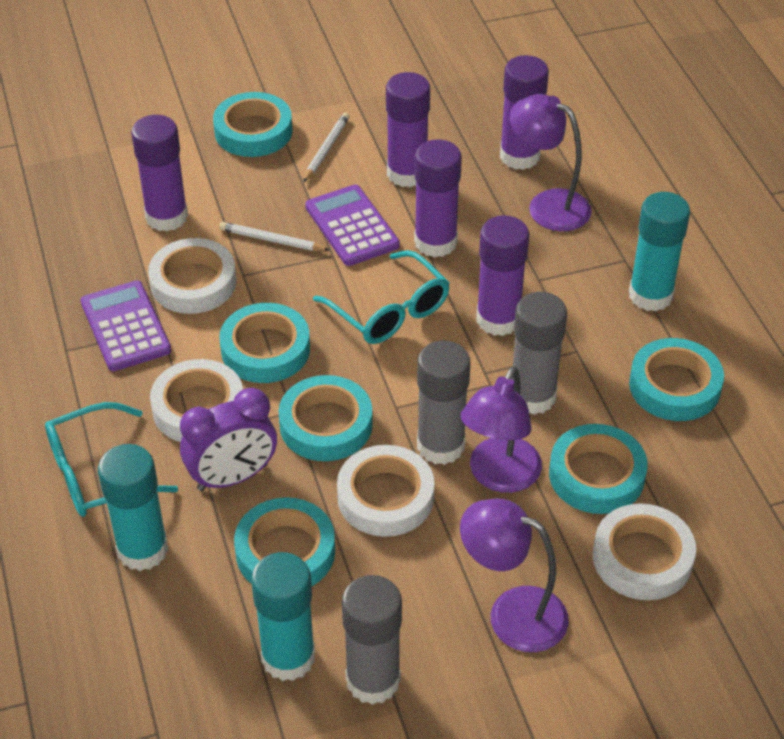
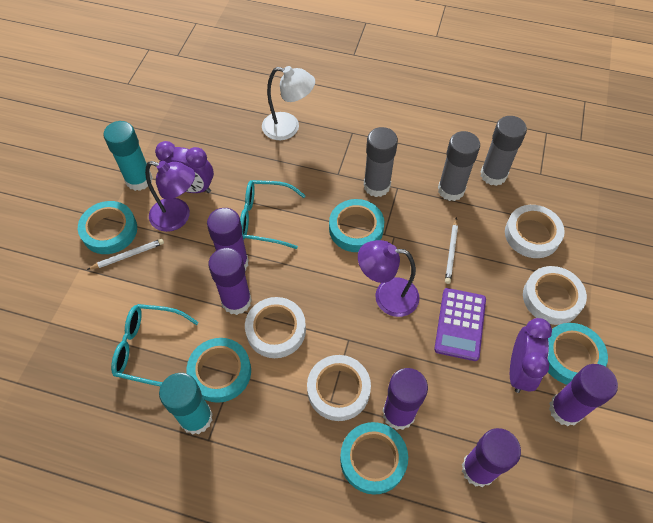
purple calculator: [80,280,171,371] [305,184,400,266] = 2 -> [434,288,486,361] = 1
purple clock: [180,388,277,491] = 1 -> [155,141,214,193] [510,318,552,393] = 2
purple lamp: [460,499,569,652] [461,366,542,493] [509,94,592,231] = 3 -> [145,161,195,232] [358,240,419,317] = 2
turquoise glue stick: [98,444,168,571] [251,552,315,681] [629,192,690,311] = 3 -> [104,121,153,191] [159,373,213,435] = 2
turquoise tape: [213,92,293,157] [219,303,310,383] [234,497,335,586] [278,375,373,461] [549,424,648,514] [629,338,724,421] = 6 -> [78,201,137,254] [187,338,251,403] [329,199,384,252] [340,422,408,495] [548,323,608,385] = 5
white lamp: none = 0 -> [262,66,315,140] = 1

